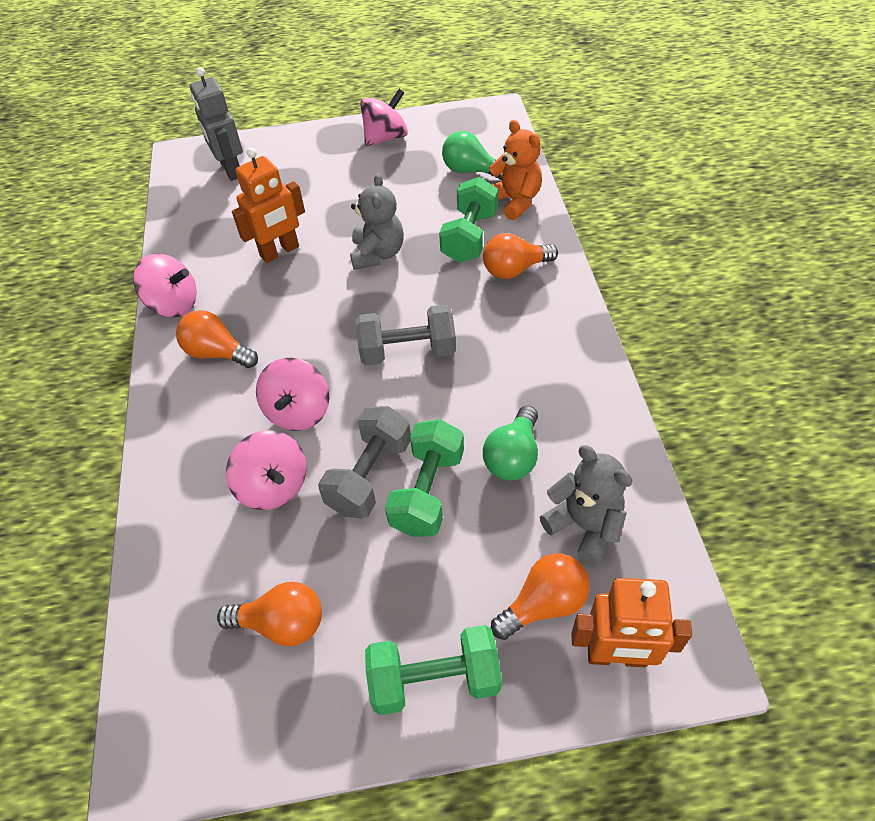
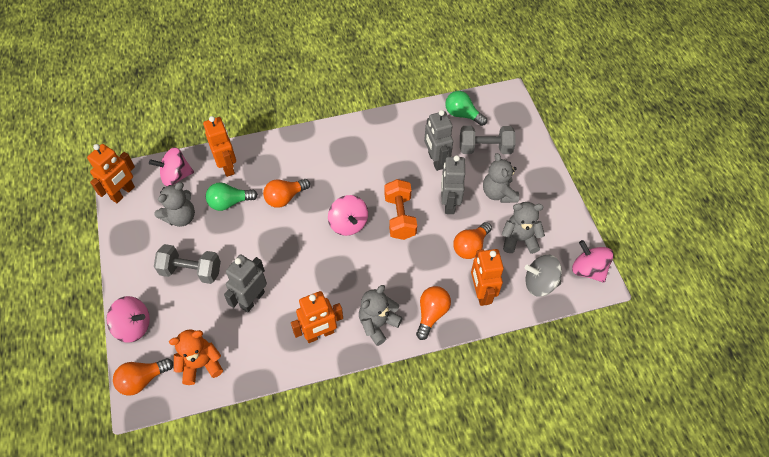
green dumbbell: [365,625,502,715] [385,419,464,537] [439,177,498,263] = 3 -> none = 0
grey robot: [190,67,243,181] = 1 -> [224,255,267,312] [424,110,453,171] [441,155,465,214] = 3
grey spinning top: none = 0 -> [525,255,562,297] = 1
grey teddy bear: [350,173,404,270] [540,445,632,564] = 2 -> [155,182,195,227] [359,285,403,346] [483,153,519,203] [501,202,545,254] = 4
orange dumbbell: none = 0 -> [384,179,417,240] = 1
orange robot: [232,148,305,263] [571,578,692,667] = 2 -> [87,144,135,203] [203,116,236,177] [291,291,343,343] [471,249,504,306] = 4

